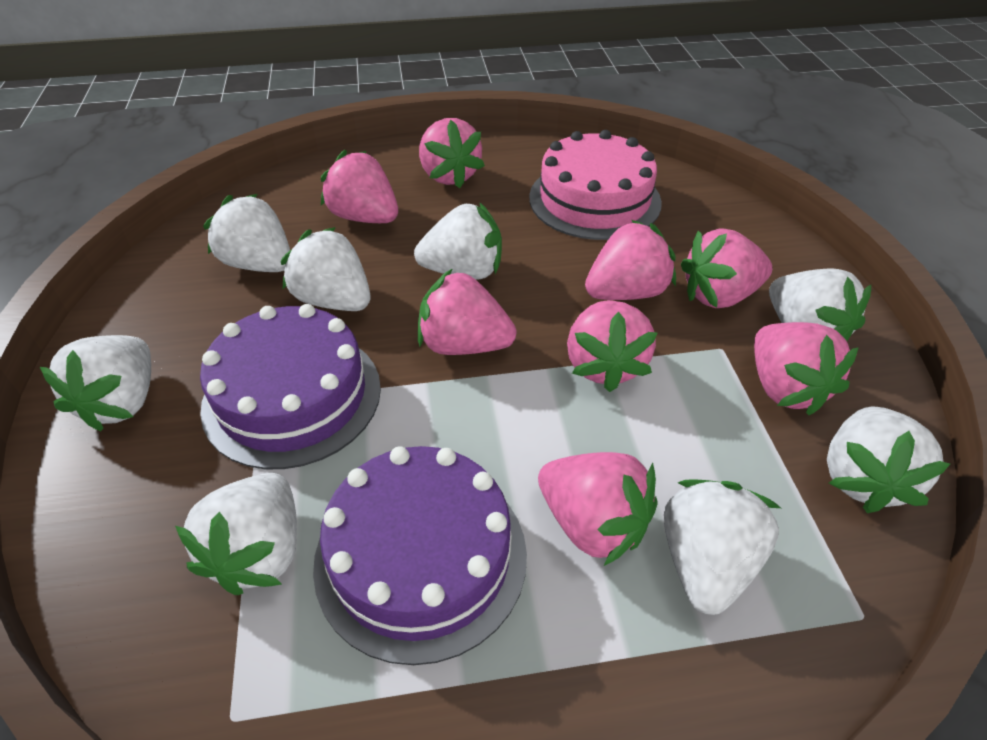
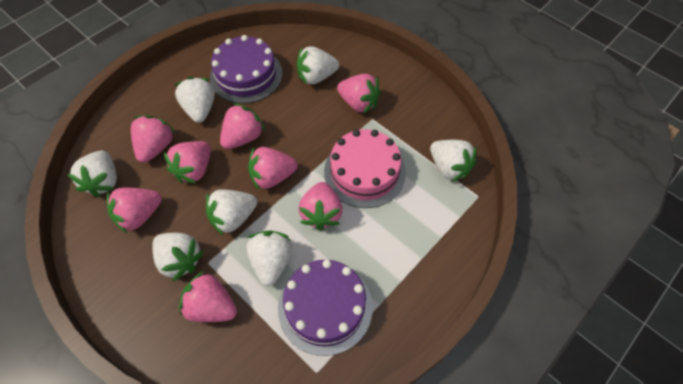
white strawberry: [40,335,151,432] [175,473,297,595] [203,194,290,272] [281,227,370,311] [414,203,502,279] [664,479,781,615] [769,268,871,341] [827,406,950,513] = 8 -> [67,151,117,197] [152,233,204,281] [175,77,215,123] [206,189,257,236] [246,230,292,286] [297,46,339,85] [430,140,477,182] = 7

